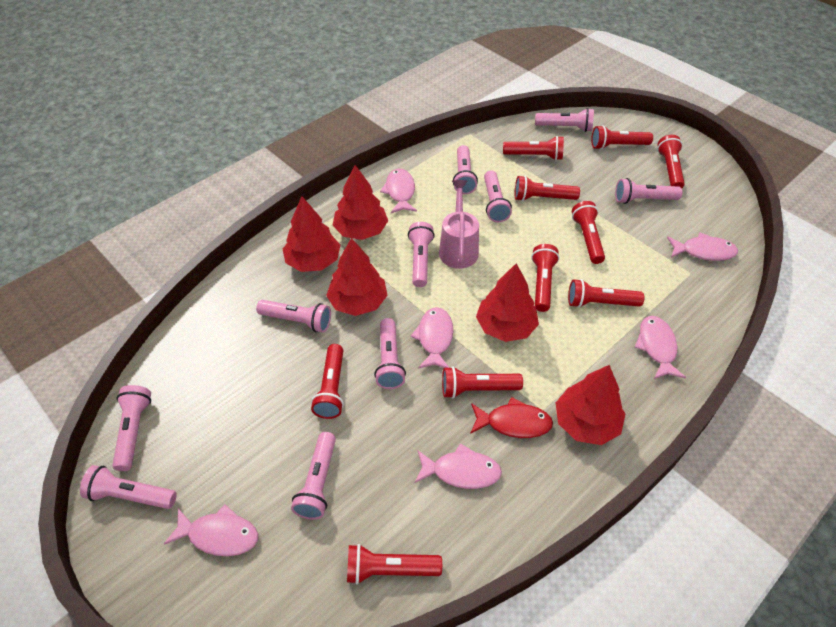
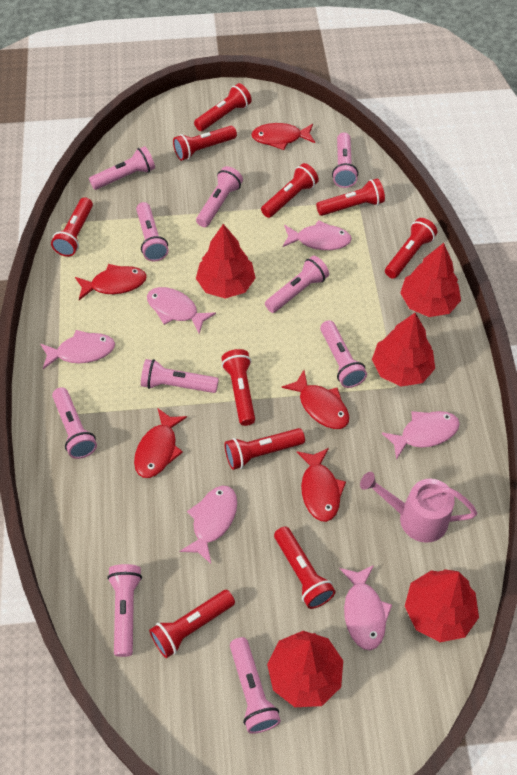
red fish: [470,397,553,438] = 1 -> [75,264,147,300] [134,409,187,478] [251,123,315,150] [281,370,349,429] [297,448,346,522] = 5

